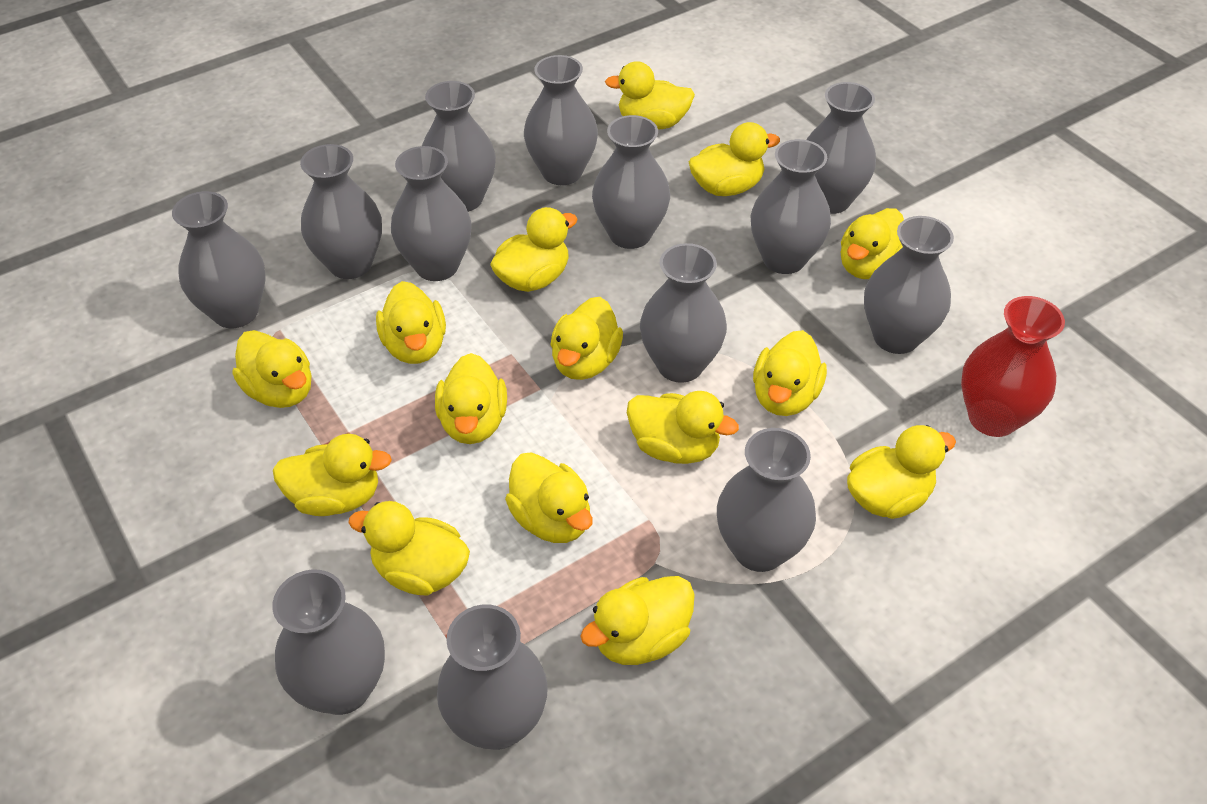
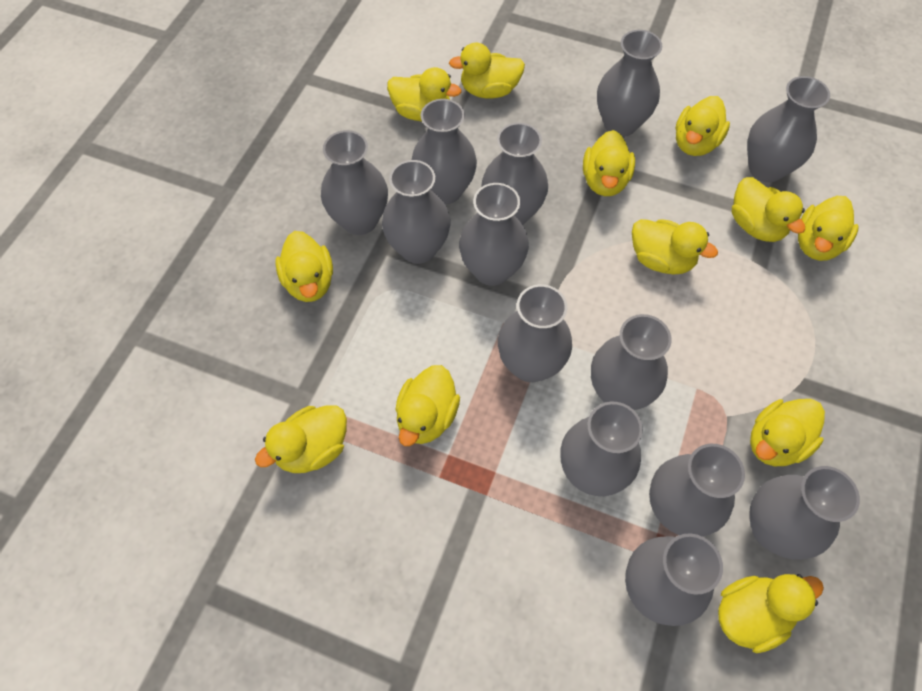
red vase: [961,296,1065,437] = 1 -> none = 0
yellow duck: [232,330,311,408] [273,434,392,516] [348,501,470,596] [376,281,446,364] [435,353,507,444] [490,207,578,292] [505,452,593,543] [551,297,623,380] [581,576,695,665] [605,61,695,129] [627,391,739,464] [689,122,780,196] [753,330,827,416] [841,208,904,279] [847,425,956,519] = 15 -> [255,405,347,473] [275,231,333,302] [387,67,461,121] [395,365,460,446] [449,42,525,98] [583,130,635,196] [632,219,718,275] [676,96,730,156] [718,574,824,653] [732,177,805,242] [750,399,825,466] [798,196,859,261] = 12

